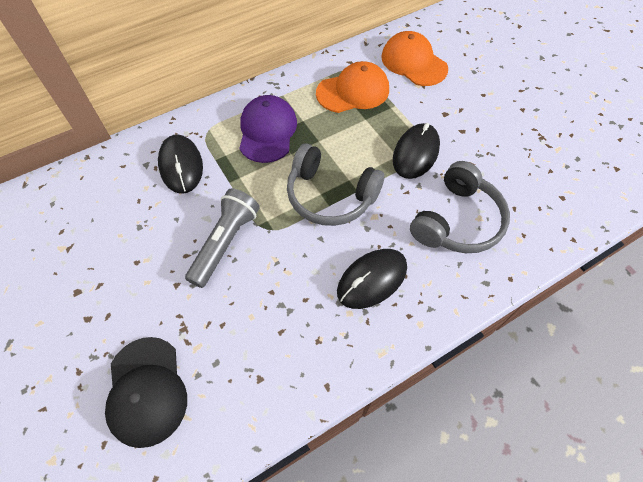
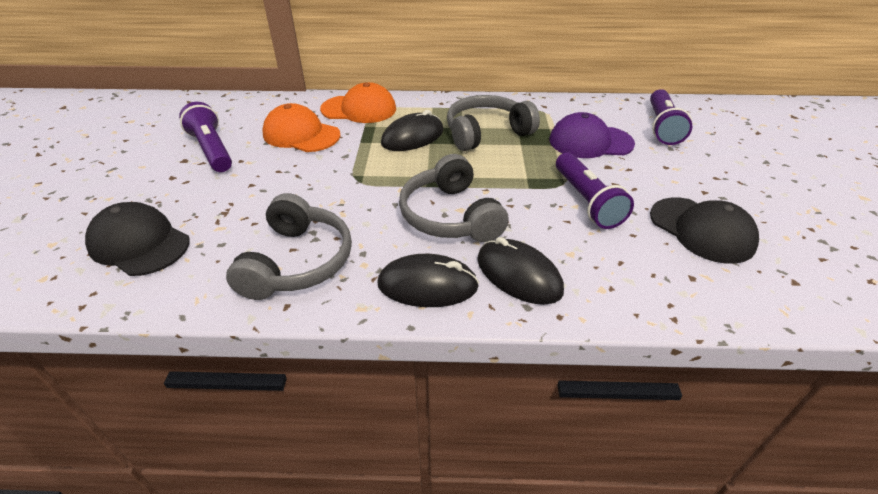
black cap: [105,337,187,448] = 1 -> [85,202,190,276] [650,197,759,264] = 2
grey flashlight: [185,189,260,288] = 1 -> none = 0
grey headphones: [287,143,385,226] [410,161,510,253] = 2 -> [226,193,352,300] [399,154,509,242] [447,95,540,151] = 3
purple flashlight: none = 0 -> [179,102,232,172] [556,153,634,229] [650,89,692,145] = 3

